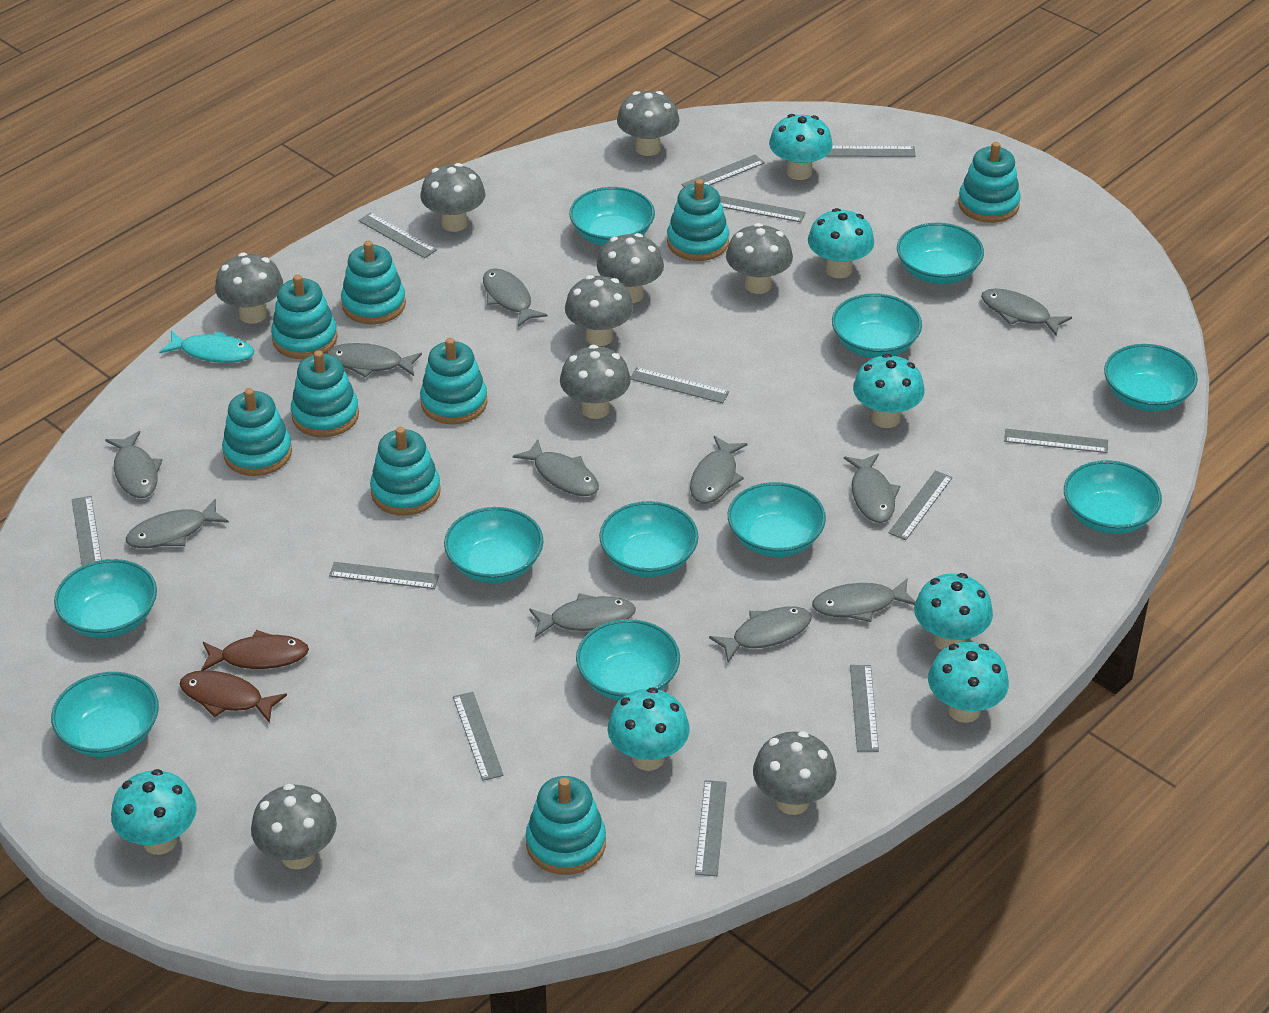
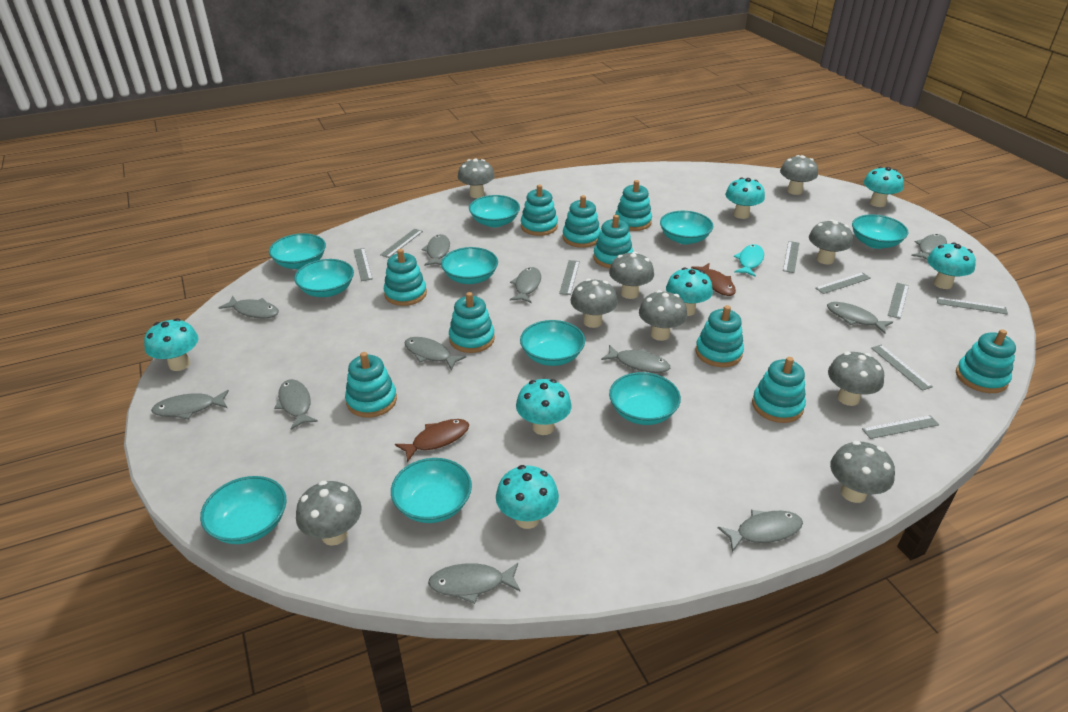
grey ruler: [72,496,102,566] [329,562,439,589] [358,212,437,258] [453,692,504,781] [630,367,729,403] [681,155,765,187] [695,780,727,876] [720,196,806,222] [827,146,916,157] [850,665,879,752] [888,470,953,540] [1004,429,1108,453] = 12 -> [354,248,373,281] [380,229,423,258] [559,260,580,295] [783,241,799,273] [816,272,871,294] [862,415,939,439] [871,345,933,391] [888,283,909,319] [936,297,1008,315] = 9
turquoise bowl: [51,672,159,757] [54,559,157,638] [444,507,544,583] [569,187,655,246] [576,619,680,701] [599,501,699,577] [728,482,826,557] [832,293,922,358] [897,223,984,284] [1064,460,1162,534] [1104,344,1198,412] = 11 -> [200,476,287,544] [269,233,326,269] [294,259,354,297] [391,458,472,523] [441,247,498,284] [469,195,520,227] [520,320,585,366] [609,372,681,425] [660,211,713,244] [852,214,908,249] = 10
turquoise stacking toy: [222,388,292,476] [271,274,338,359] [291,350,359,437] [341,241,406,324] [370,427,441,516] [420,338,487,424] [526,776,606,875] [667,179,729,261] [958,142,1021,223] = 9 -> [345,352,397,418] [384,249,427,306] [449,292,495,353] [521,184,558,236] [563,195,601,248] [593,215,633,268] [615,180,652,231] [695,305,744,367] [752,357,806,423] [956,329,1016,393] = 10

